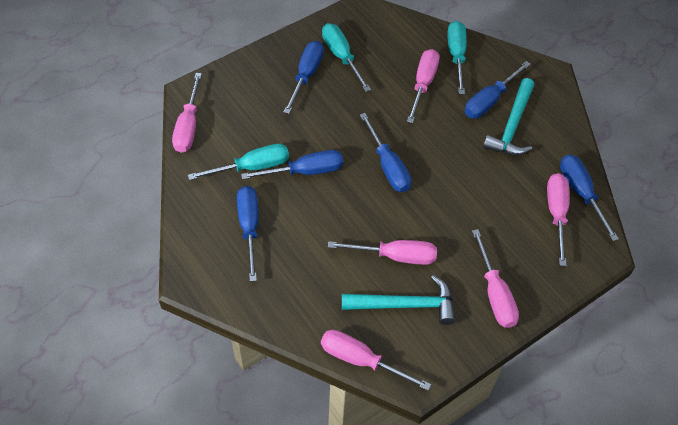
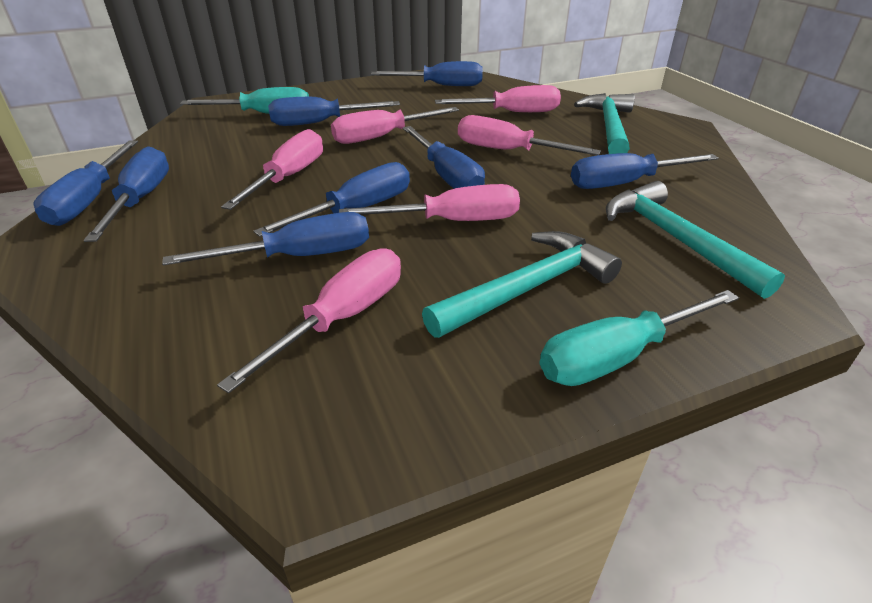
blue screwdriver: [237,186,258,282] [241,150,343,180] [284,41,324,114] [360,113,411,192] [465,61,531,119] [560,154,619,241] = 6 -> [34,141,138,226] [83,146,169,242] [162,212,369,265] [254,162,410,237] [268,97,400,126] [371,61,483,86] [403,126,485,189] [571,153,719,189] = 8
turquoise hammer: [342,275,455,325] [483,78,534,156] = 2 -> [422,231,622,338] [574,93,635,154] [606,181,785,299] = 3
turquoise screwdriver: [188,143,289,180] [322,23,371,92] [447,21,467,94] = 3 -> [180,87,309,114] [540,290,739,386] = 2

